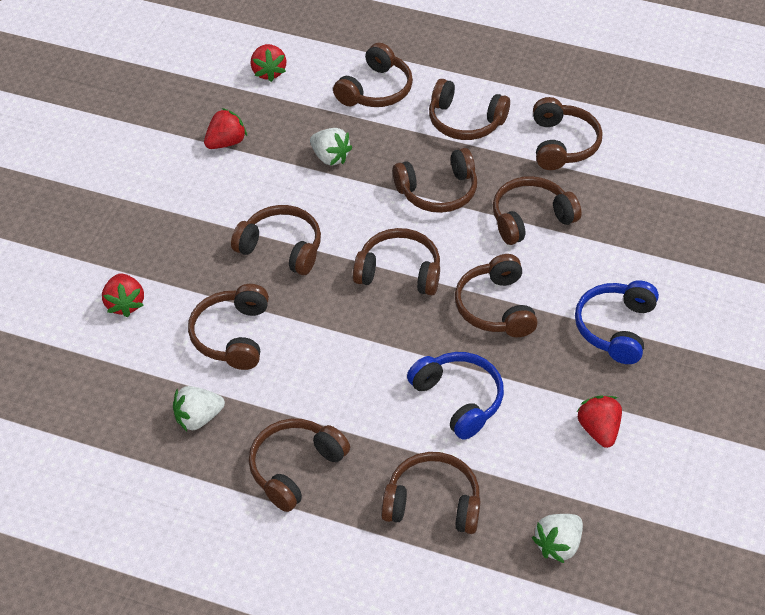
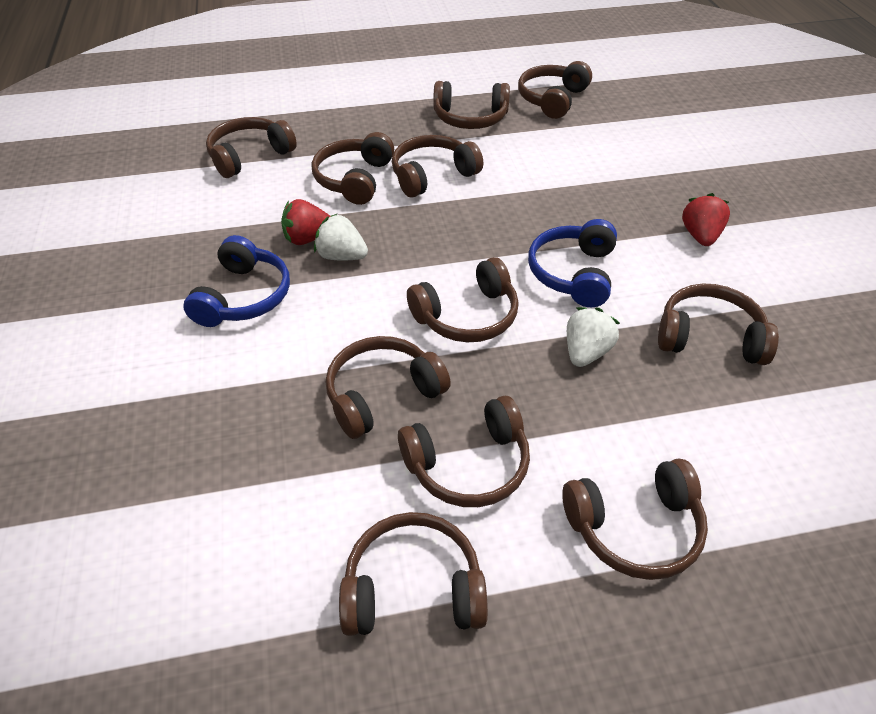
red strawberry: [102,273,144,317] [204,108,247,149] [251,44,287,82] [577,396,622,448] = 4 -> [281,199,331,245] [682,193,730,246] = 2
white strawberry: [173,386,225,431] [310,128,352,166] [532,514,583,563] = 3 -> [314,214,368,261] [567,307,620,367] = 2

